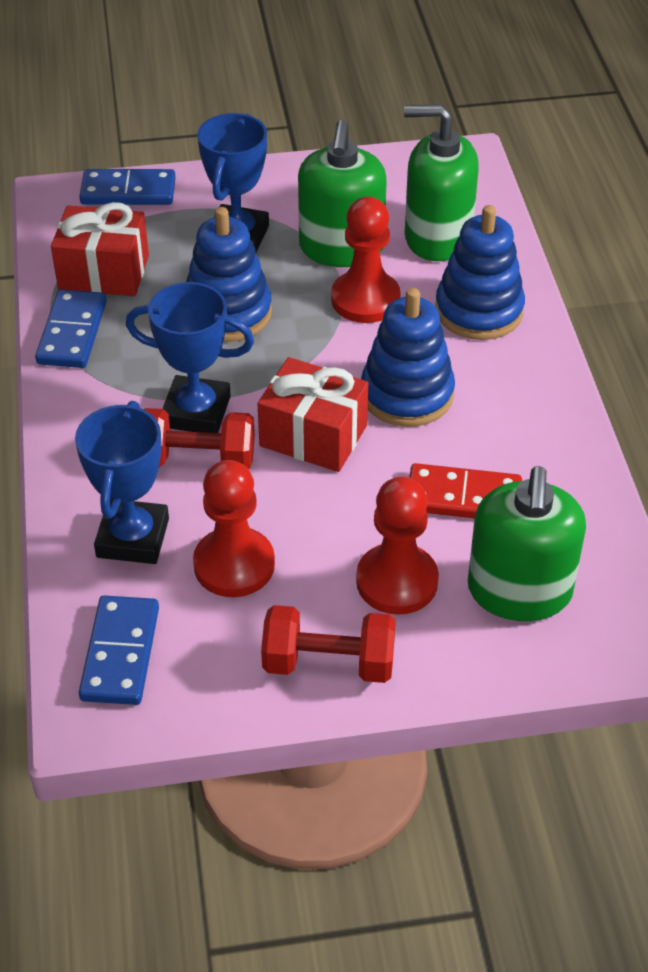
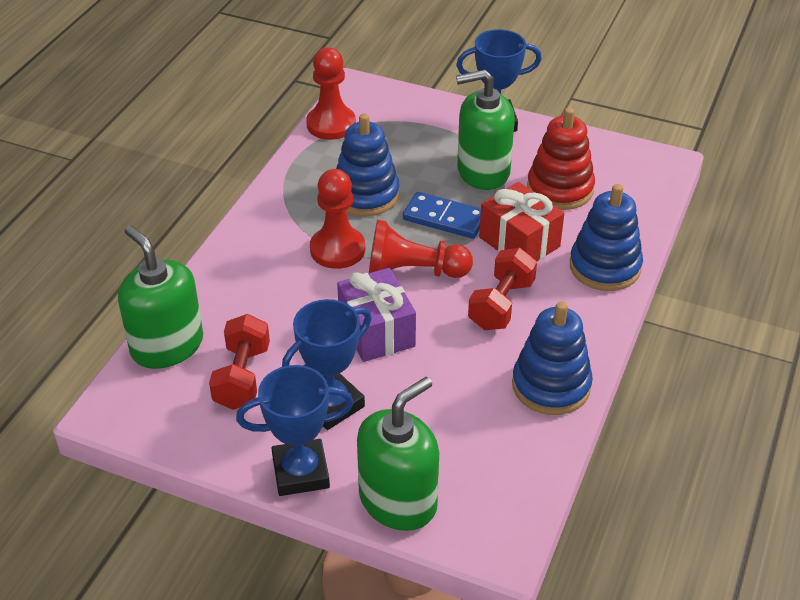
blue domino: [35,289,107,368] [79,169,176,205] [79,596,159,705] = 3 -> [403,192,481,239] = 1
purple gift: none = 0 -> [337,268,416,362] = 1
red domino: [409,463,522,518] = 1 -> none = 0
red gift: [51,202,149,296] [258,357,369,472] = 2 -> [479,182,564,261] = 1
red stacking toy: none = 0 -> [527,108,595,210] = 1

